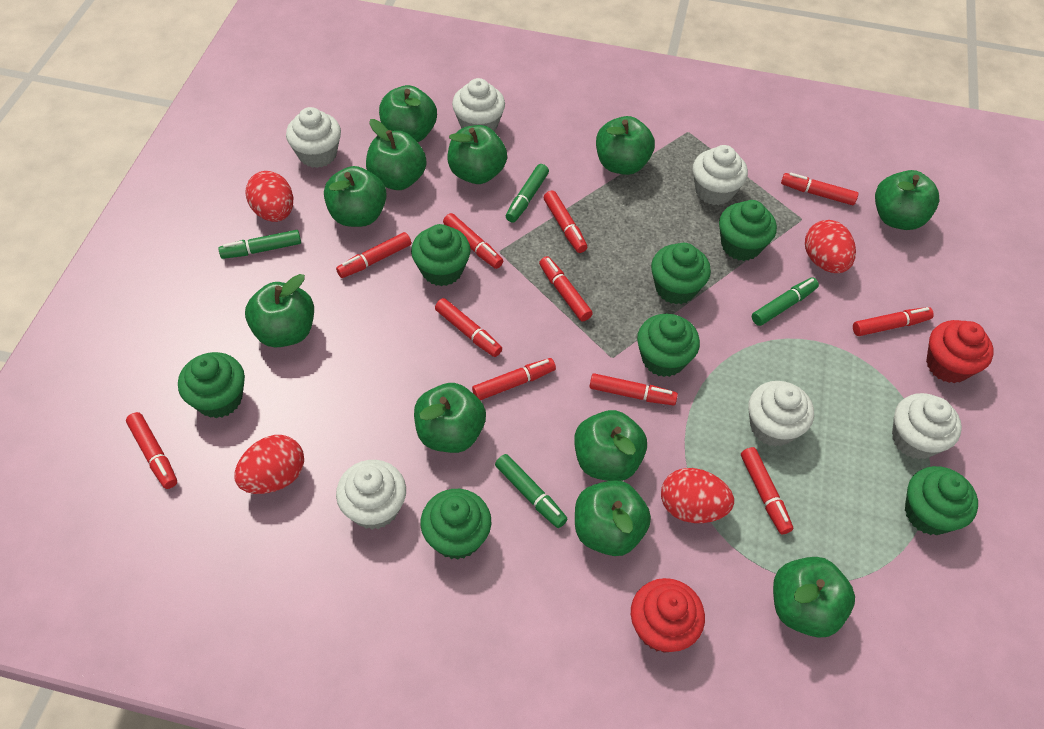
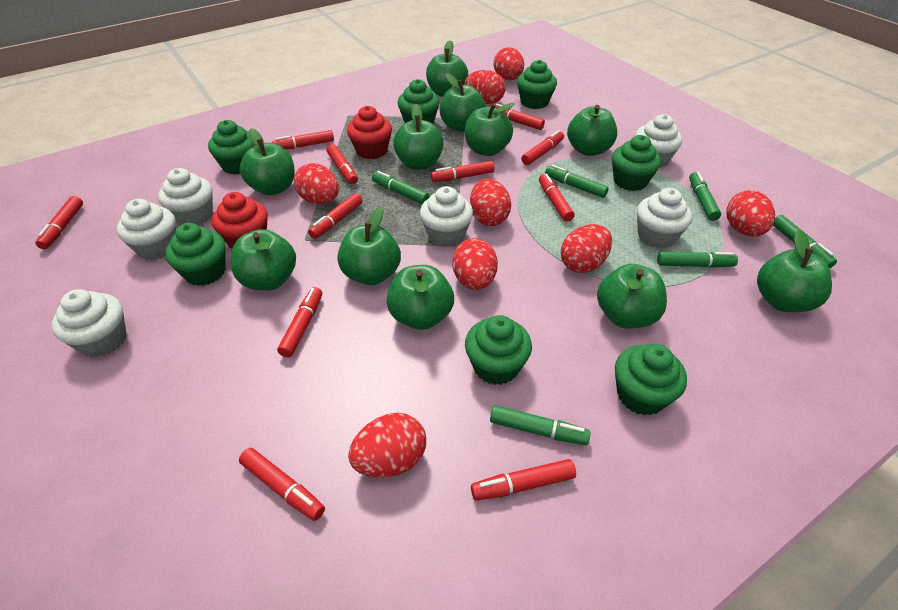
green marker: [218,230,301,259] [495,454,567,528] [506,164,549,223] [752,277,819,326] = 4 -> [372,171,429,204] [490,405,591,445] [545,165,609,198] [657,252,738,268] [689,172,721,221] [773,215,837,268] = 6
red egg: [235,435,304,494] [246,171,293,222] [661,468,734,523] [805,220,856,273] = 4 -> [294,163,339,204] [348,413,426,478] [452,238,498,290] [465,70,506,104] [470,178,511,226] [494,47,524,80] [561,224,612,273] [726,190,775,237] = 8

